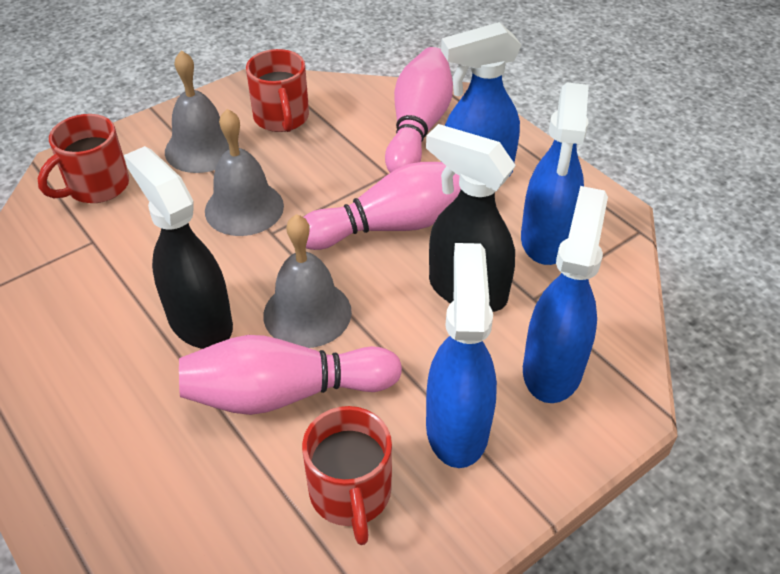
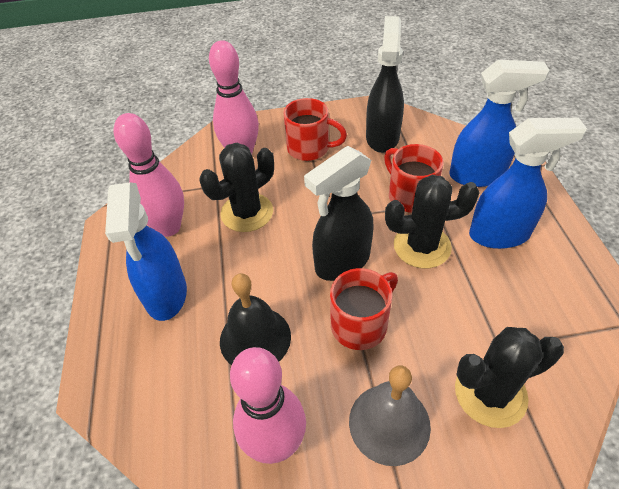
black bell: none = 0 -> [220,273,291,365] = 1
black cactus: none = 0 -> [199,143,274,232] [385,175,480,268] [455,327,564,428] = 3
blue spray bottle: [426,243,497,468] [441,22,521,175] [521,83,589,265] [523,186,608,403] = 4 -> [105,182,187,321] [449,60,550,187] [469,118,587,249] = 3
grey bell: [165,50,239,173] [205,109,284,236] [263,214,352,348] = 3 -> [349,365,431,466] = 1

